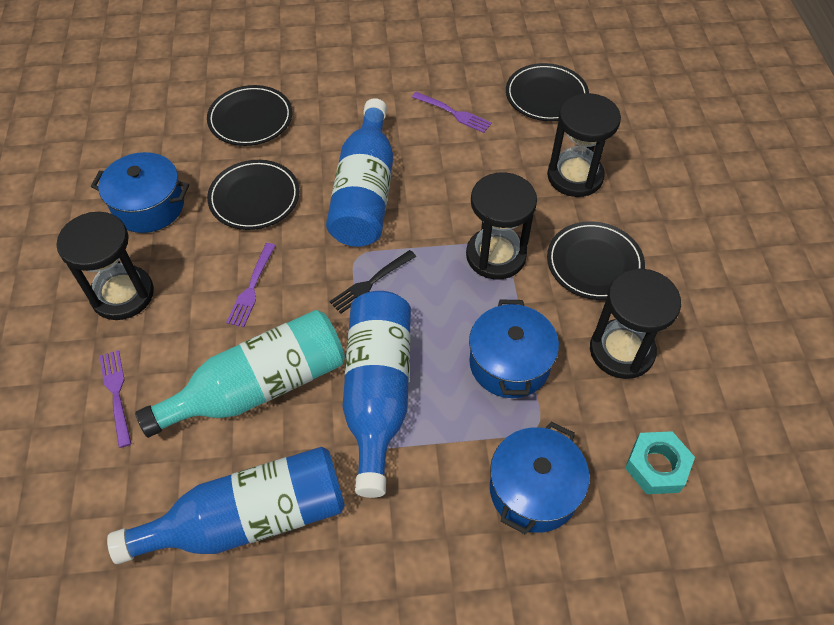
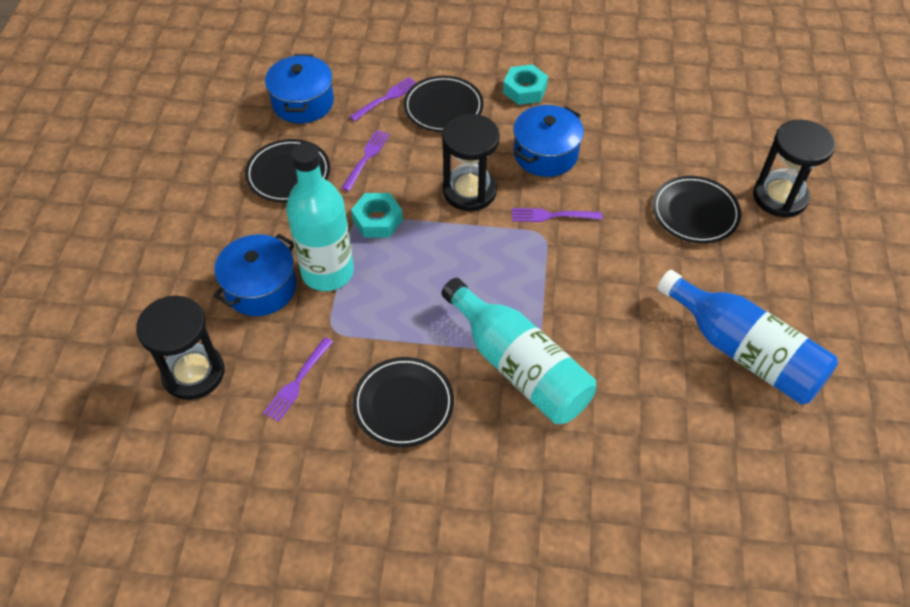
black fork: [329,250,416,314] = 1 -> none = 0
black hourglass: [56,212,154,320] [466,172,537,280] [547,93,621,197] [590,269,681,379] = 4 -> [136,296,225,400] [442,114,500,211] [753,119,835,218] = 3
blue bottle: [107,447,345,564] [326,98,393,247] [342,291,411,498] = 3 -> [657,270,838,404] = 1
purple fork: [100,350,131,448] [226,243,276,327] [412,92,492,133] = 3 -> [263,337,333,422] [342,130,390,191] [349,77,416,121] [512,208,602,222] = 4
turquoise bottle: [135,310,345,438] = 1 -> [286,142,354,291] [441,278,596,424] = 2
turquoise nut: [625,431,695,494] = 1 -> [351,193,403,237] [503,64,548,105] = 2

